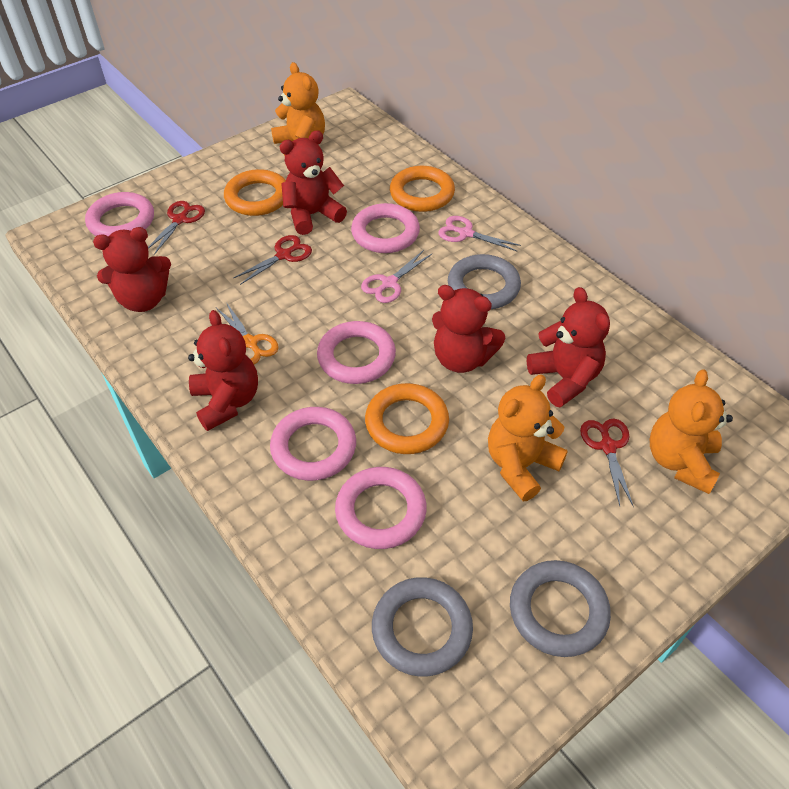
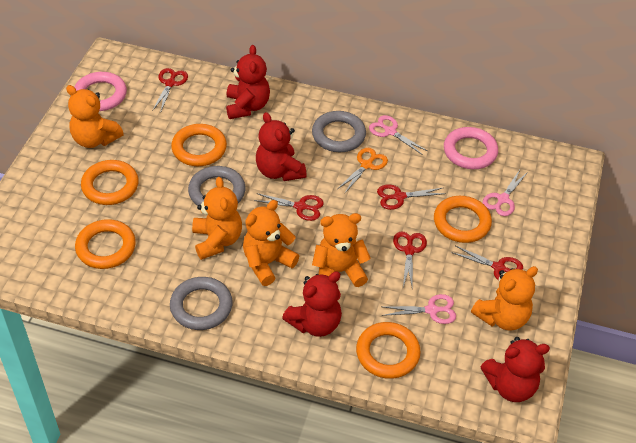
orange ring: [224,169,286,216] [365,383,449,454] [390,166,455,212] = 3 -> [75,219,136,269] [81,160,139,205] [171,124,227,166] [356,322,421,379] [434,196,492,243] = 5
orange teddy bear: [271,62,325,156] [488,374,568,501] [650,369,733,494] = 3 -> [66,85,124,148] [192,177,242,260] [243,200,299,286] [312,213,371,287] [471,266,538,331] = 5
pink ring: [85,192,154,236] [270,407,356,481] [317,321,396,384] [335,467,427,549] [351,203,420,253] = 5 -> [74,72,127,111] [444,127,498,169] = 2
pink scissors: [361,250,432,303] [438,216,521,251] = 2 -> [369,115,427,155] [382,294,456,324] [483,170,528,216] = 3
red scissors: [148,201,205,255] [234,235,312,285] [580,419,634,507] = 3 -> [152,68,188,113] [254,193,324,221] [377,185,446,210] [393,231,427,288] [451,245,523,281] = 5
red teddy bear: [93,227,171,312] [188,310,258,431] [280,130,347,235] [432,285,505,373] [527,287,610,408] = 5 -> [226,45,270,119] [256,112,307,181] [282,271,342,337] [481,337,550,402] = 4

